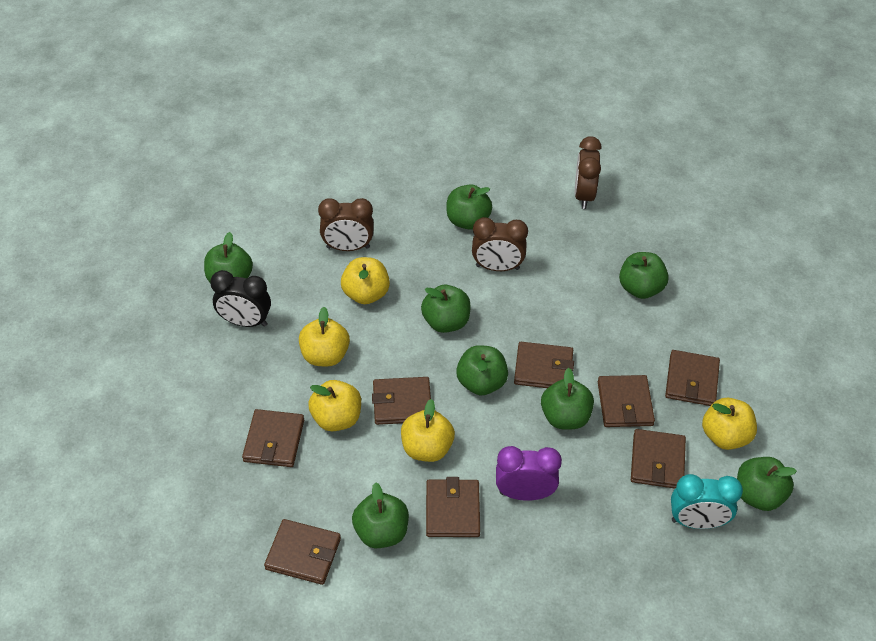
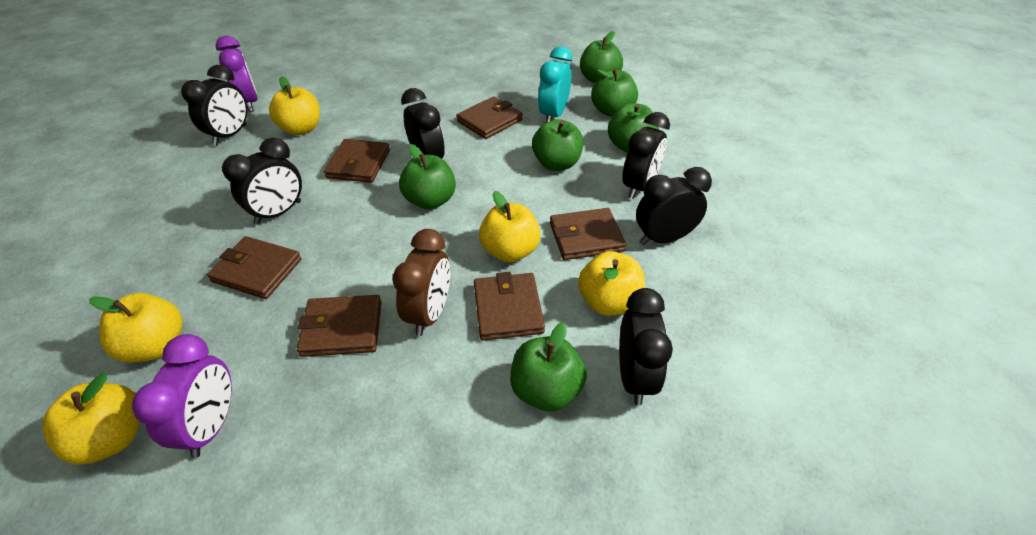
black clock: [210,270,271,327] = 1 -> [181,65,247,146] [222,138,302,225] [401,88,445,159] [619,288,673,405] [622,112,670,199] [636,167,712,245] = 6
brown clock: [318,198,374,251] [472,217,528,271] [575,136,602,209] = 3 -> [393,229,450,336] = 1
brown wallet: [242,409,304,467] [264,519,341,585] [372,377,431,425] [426,477,480,537] [514,342,574,388] [598,375,655,427] [631,429,686,489] [665,350,720,406] = 8 -> [207,236,302,299] [297,295,382,357] [324,139,390,183] [457,96,523,139] [474,272,545,341] [550,208,626,260] = 6
green apple: [204,232,253,283] [352,482,409,548] [421,285,471,333] [446,184,492,230] [456,345,508,395] [541,368,594,430] [619,252,669,299] [737,457,797,511] = 8 -> [399,144,456,210] [510,322,587,412] [532,119,584,171] [580,31,623,83] [591,69,638,117] [608,103,659,153] = 6
purple clock: [496,446,562,501] = 1 -> [132,334,232,458] [216,36,258,112] = 2

